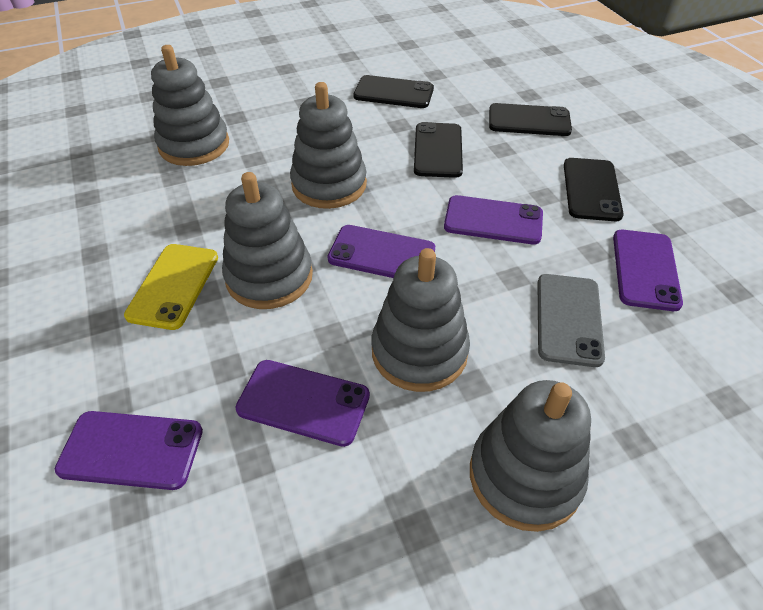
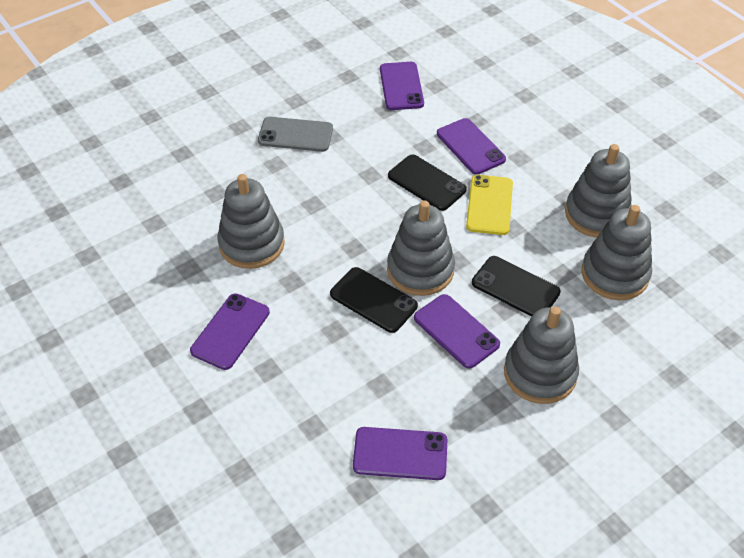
black phone: [354,75,434,108] [414,122,463,178] [489,103,572,136] [564,158,624,221] = 4 -> [330,267,418,333] [388,155,467,211] [472,256,561,317] = 3

